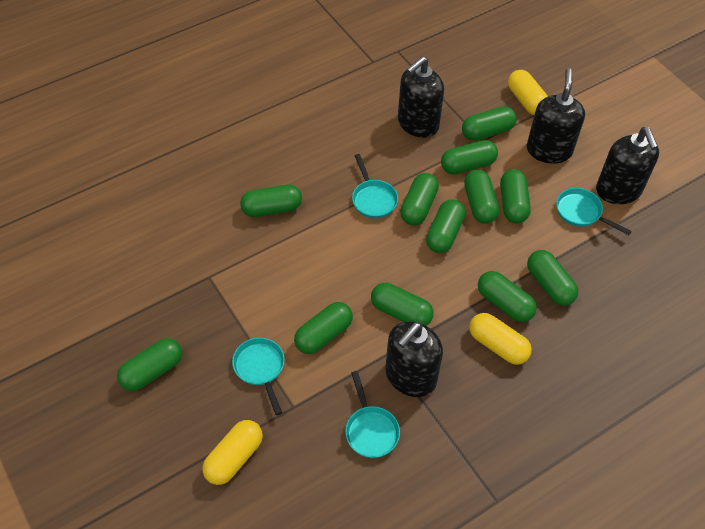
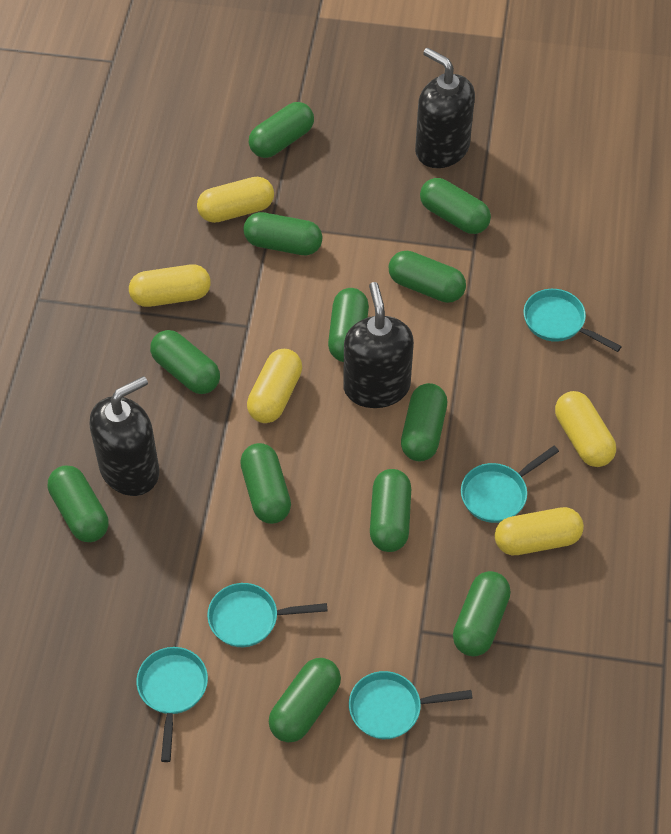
black soap dispenser: [385,321,443,397] [398,57,444,138] [527,68,585,164] [596,127,659,204] = 4 -> [89,376,160,496] [343,282,414,408] [415,48,475,168] = 3
turquoise pan: [232,337,285,415] [345,371,400,458] [352,154,398,218] [556,188,632,235] = 4 -> [136,647,208,762] [207,583,327,647] [349,671,473,739] [461,446,559,523] [524,289,622,352] = 5
yellow capsule: [202,420,263,485] [469,313,532,365] [508,70,548,115] = 3 -> [129,264,211,307] [197,177,274,223] [247,349,302,423] [495,507,584,555] [555,391,616,467] = 5

